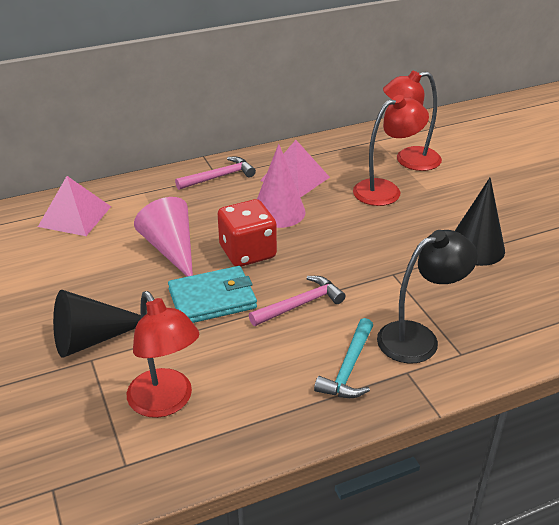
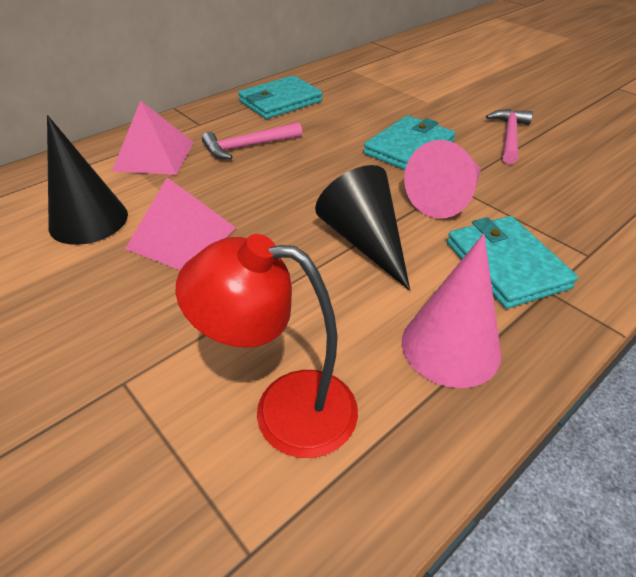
black lamp: [377,230,478,364] = 1 -> none = 0
red dice: [218,199,277,267] = 1 -> none = 0
red lamp: [127,291,199,418] [353,95,429,206] [383,71,442,171] = 3 -> [176,234,358,458] = 1
turquoise hammer: [314,318,373,398] = 1 -> none = 0
turquoise wallet: [168,266,257,323] = 1 -> [238,75,322,119] [364,115,456,170] [447,216,578,309] = 3

